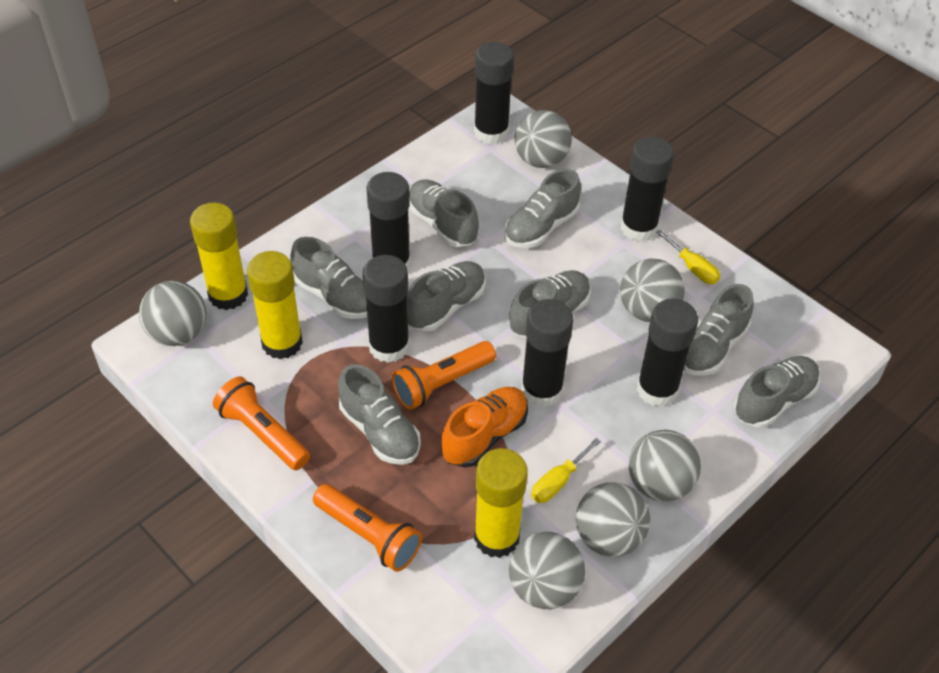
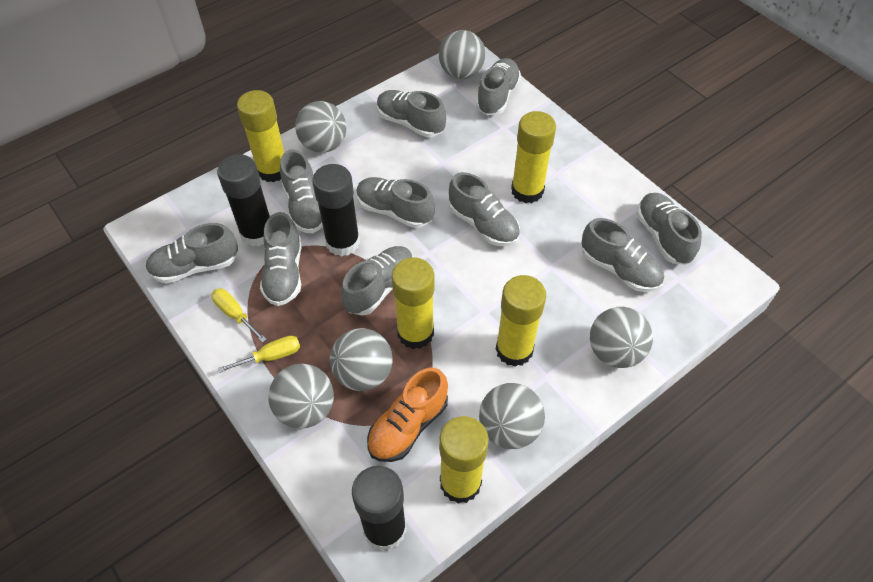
black glue stick: [362,255,410,363] [366,172,410,270] [474,42,514,144] [521,299,573,408] [621,137,674,242] [637,299,698,407] = 6 -> [217,154,270,247] [312,164,360,257] [352,466,406,551] = 3
grey shoe: [290,237,367,319] [338,364,421,465] [407,261,486,331] [409,180,479,247] [505,169,581,248] [509,270,591,338] [683,284,754,376] [734,356,820,428] = 8 -> [146,223,238,284] [260,212,302,306] [280,149,323,233] [341,246,413,316] [356,177,435,228] [377,90,446,137] [449,172,520,246] [476,58,521,115] [582,218,664,292] [636,193,702,265] = 10
orange flashlight: [213,376,310,470] [313,484,422,572] [392,341,496,410] = 3 -> none = 0
yellow glue stick: [190,202,248,310] [247,251,303,359] [474,448,528,558] = 3 -> [237,90,285,182] [392,257,434,349] [439,416,489,504] [496,275,546,367] [511,111,556,203] = 5

